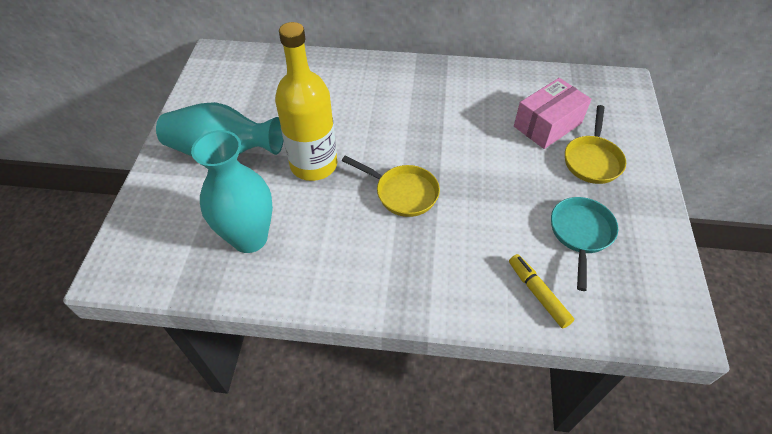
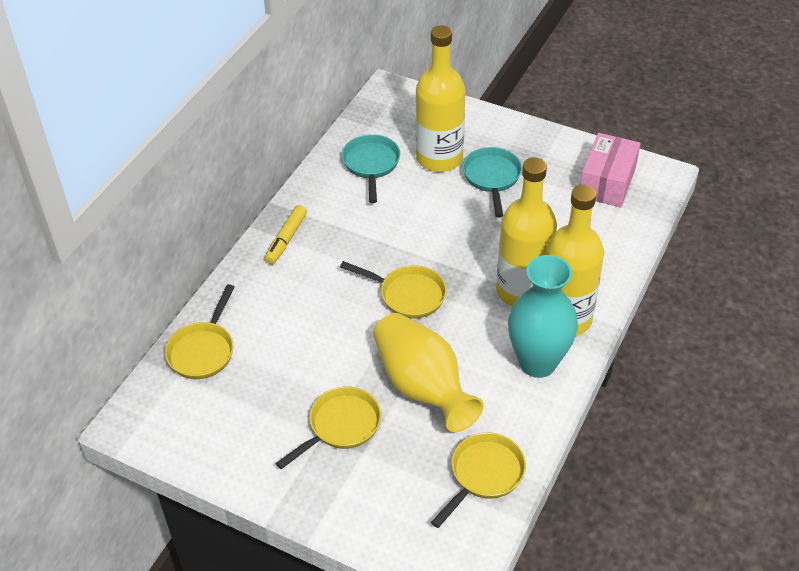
turquoise pan: [551,197,618,291] = 1 -> [342,134,400,203] [462,147,522,218] = 2
turquoise vase: [156,102,284,156] [191,130,273,253] = 2 -> [508,255,578,378] = 1
yellow bottle: [275,22,337,181] = 1 -> [416,25,465,172] [496,157,557,307] [546,185,604,336] = 3
yellow pan: [342,155,440,217] [565,105,626,184] = 2 -> [165,284,234,379] [276,387,381,469] [340,261,447,319] [431,432,526,528] = 4
yellow vase: none = 0 -> [373,313,484,432] = 1

